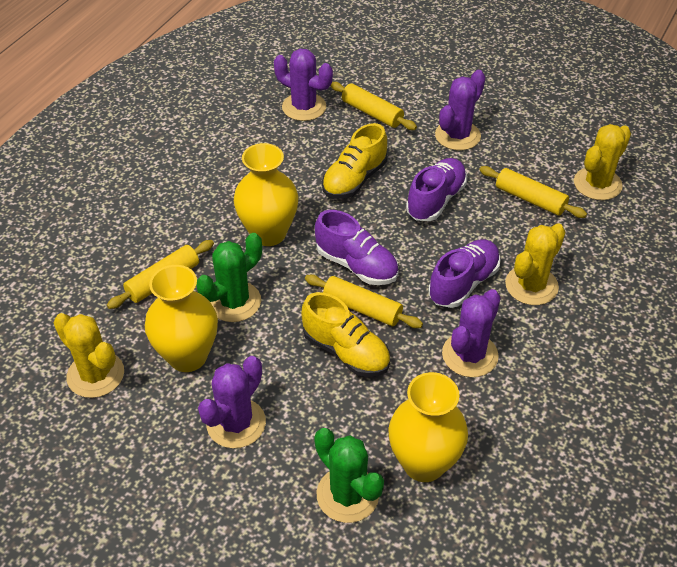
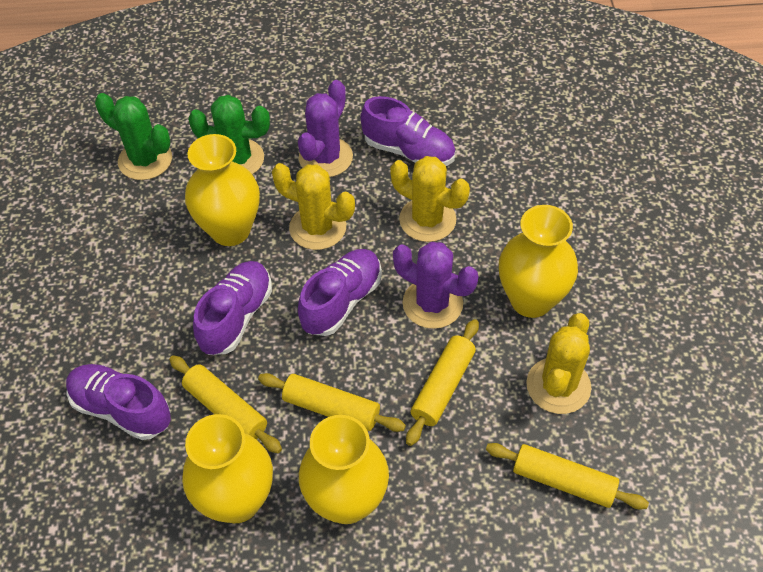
purple cactus: [198,356,266,448] [274,49,333,121] [435,70,485,150] [442,289,501,377] = 4 -> [298,80,353,177] [393,242,478,329] = 2
purple shoe: [315,210,398,285] [406,158,467,221] [429,239,501,308] = 3 -> [66,364,171,440] [193,261,272,355] [298,249,382,336] [361,96,456,166] = 4
yellow shoe: [302,292,390,377] [322,123,387,199] = 2 -> none = 0
yellow vase: [145,265,218,372] [234,143,299,246] [388,372,468,482] = 3 -> [182,414,273,523] [185,134,260,246] [299,415,389,524] [499,205,578,318] = 4

